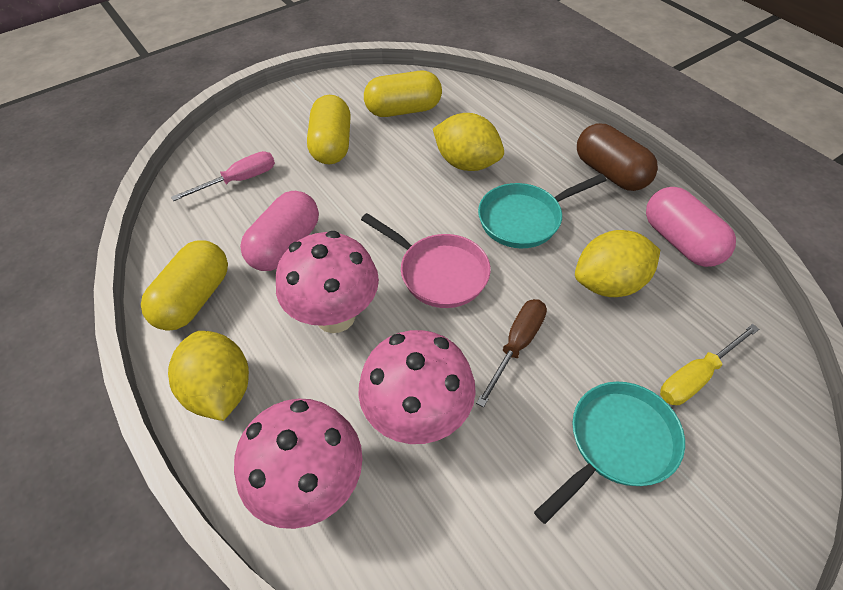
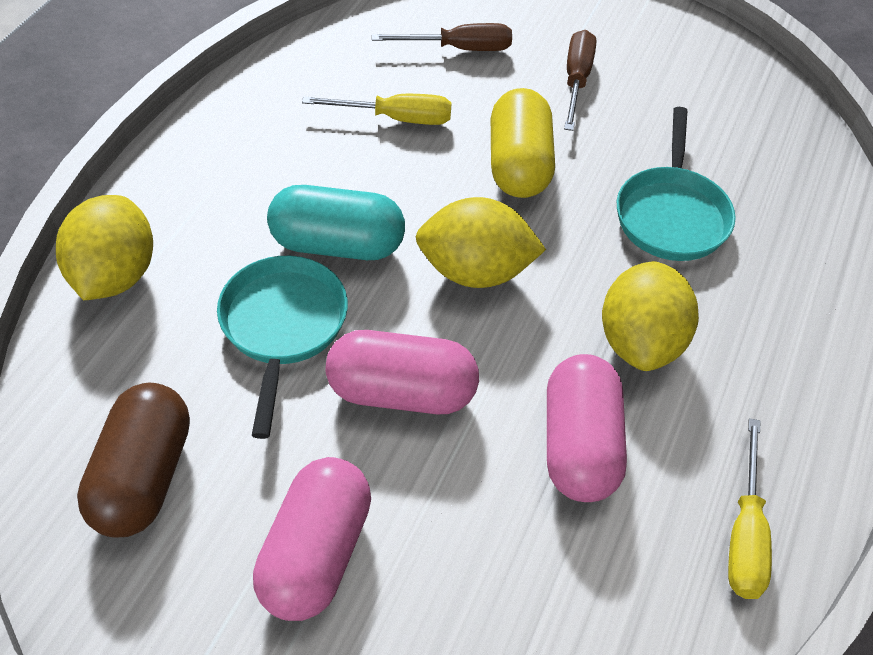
brown screwdriver: [476,299,547,408] = 1 -> [372,23,512,51] [564,30,596,131] = 2
pink capsule: [240,191,319,271] [646,187,736,267] = 2 -> [253,457,371,621] [326,330,479,414] [547,354,627,502] = 3
pink mushroom: [234,399,363,529] [276,231,379,333] [358,330,476,444] = 3 -> none = 0
pink pan: [361,213,491,308] = 1 -> none = 0
pink screwdriver: [171,151,275,201] = 1 -> none = 0
turquoise capsule: none = 0 -> [267,185,405,260] = 1
yellow capsule: [141,240,228,331] [307,95,351,164] [364,71,442,117] = 3 -> [491,88,555,198] = 1
yellow screwdriver: [660,324,759,405] = 1 -> [302,94,452,125] [728,418,772,599] = 2

